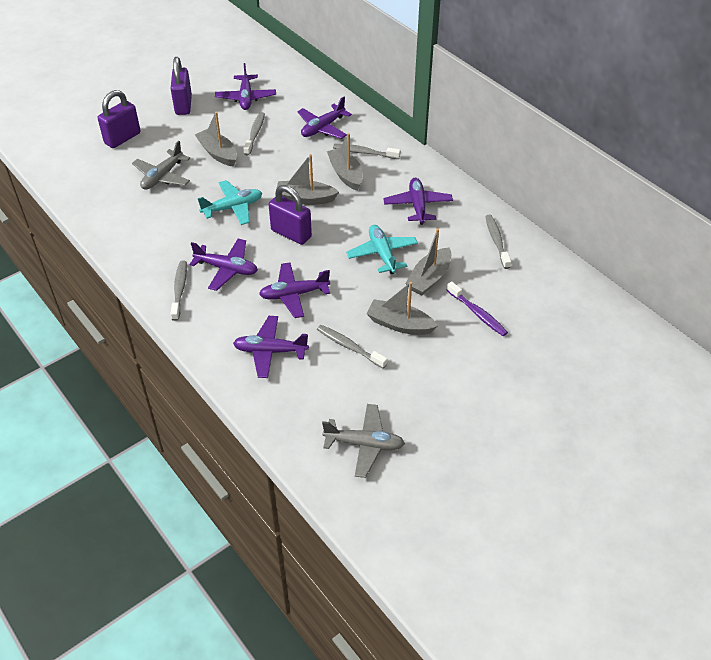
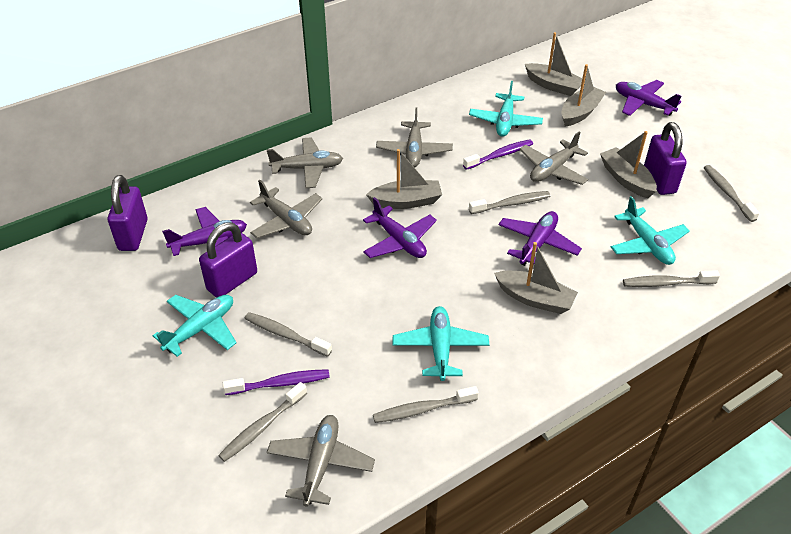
grey plane: [132,141,190,190] [322,404,405,478] = 2 -> [250,180,322,238] [267,137,343,188] [267,415,375,506] [376,107,453,168] [519,132,588,185] = 5
grey toothbrush: [171,261,187,321] [243,112,265,156] [317,325,387,369] [333,144,401,159] [485,215,511,269] = 5 -> [218,382,307,462] [245,312,332,357] [373,386,479,423] [469,191,550,214] [623,270,720,287] [704,165,760,222] = 6
purple plane: [189,239,258,291] [215,63,276,110] [233,316,309,378] [259,262,330,318] [297,97,352,139] [383,178,453,225] = 6 -> [162,207,247,256] [363,197,437,258] [498,211,582,266] [616,80,681,116] = 4
purple toothbrush: [447,281,508,336] = 1 -> [223,369,330,395] [463,139,533,170] = 2
turquoise plane: [198,180,262,225] [346,225,418,274] = 2 -> [153,295,237,357] [393,306,489,381] [469,81,543,137] [611,196,690,265] = 4

